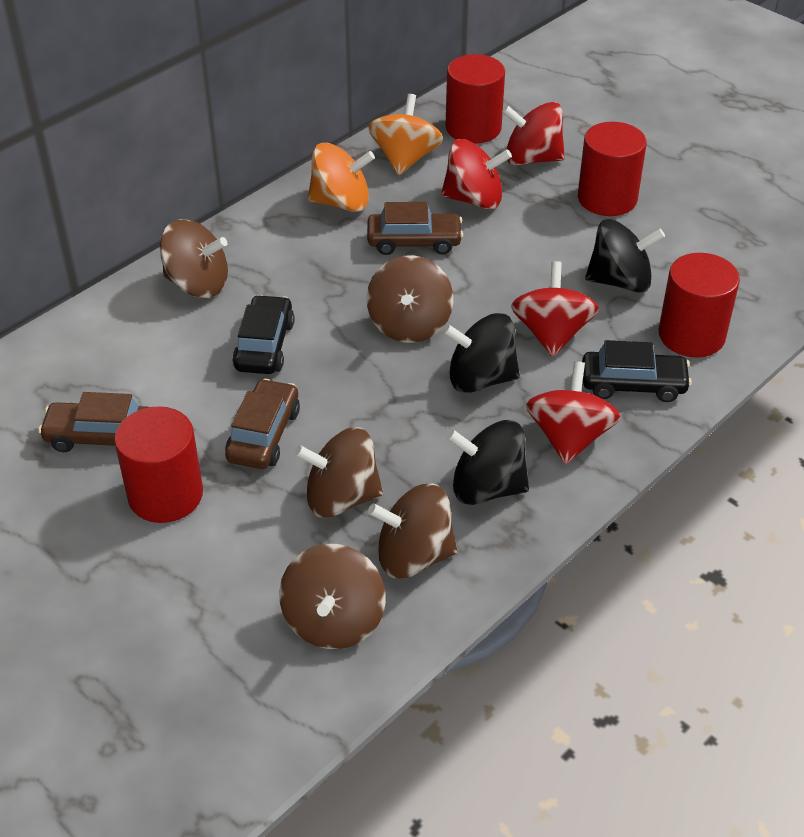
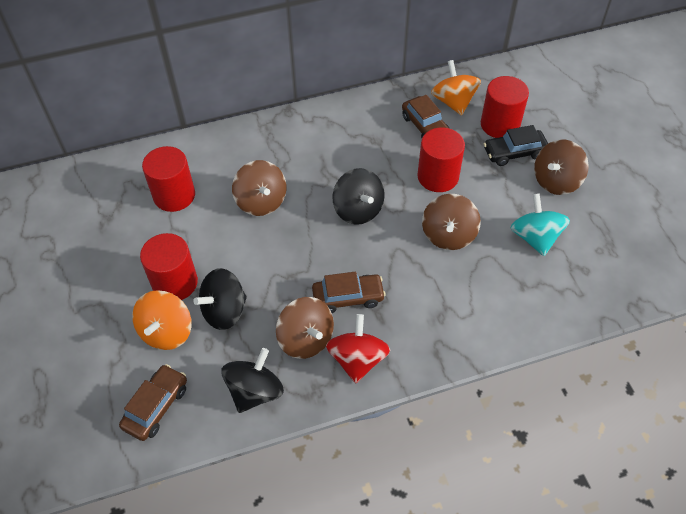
black car: [232,295,295,374] [582,340,692,402] = 2 -> [483,125,548,166] = 1
brown spinning top: [160,219,228,298] [279,544,386,649] [295,427,383,518] [367,255,453,343] [368,483,458,579] = 5 -> [232,160,287,216] [276,297,334,359] [422,194,481,250] [534,140,589,195] = 4
red spinning top: [441,139,512,209] [502,102,565,165] [511,261,599,357] [526,361,621,464] = 4 -> [326,314,390,383] = 1
turquoise spinning top: none = 0 -> [510,193,570,256] = 1

